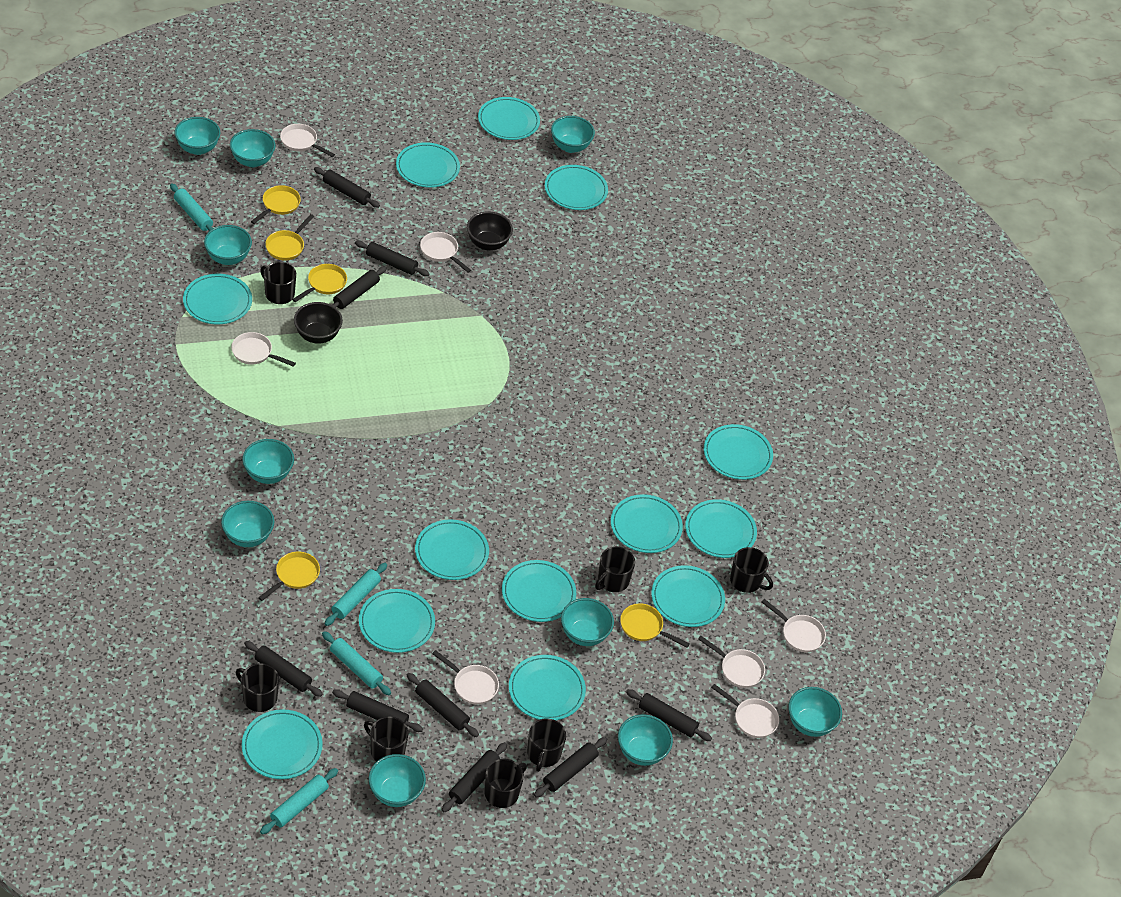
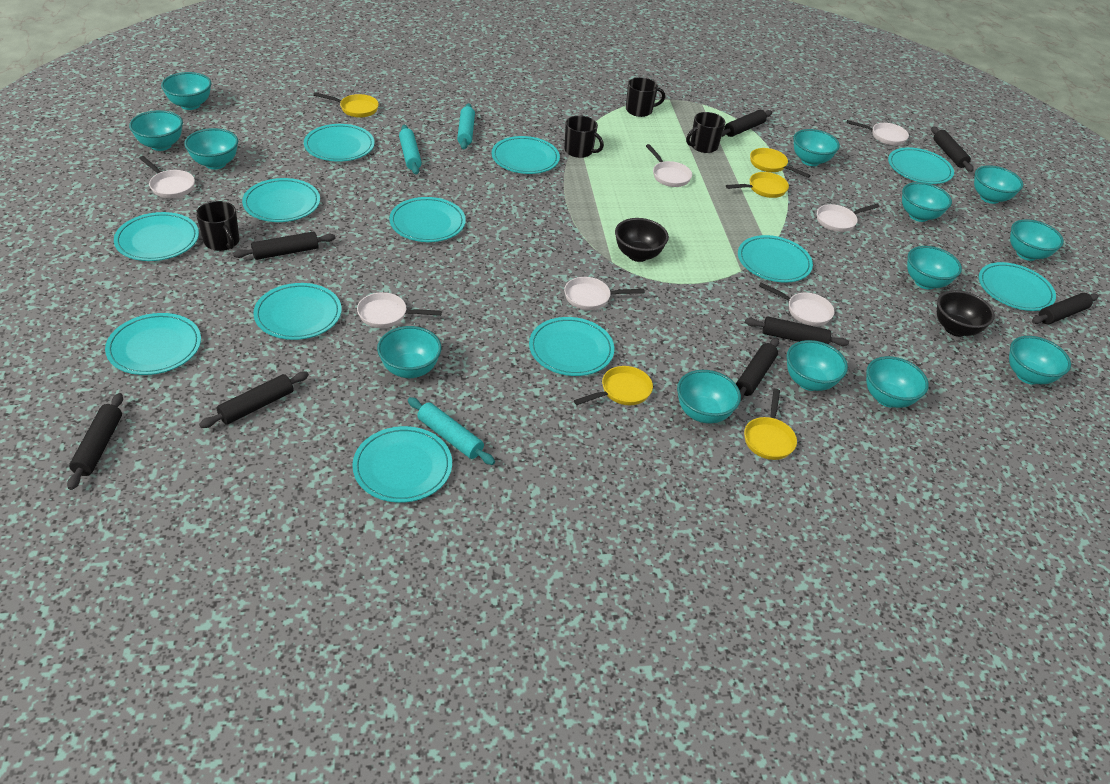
black mug: [236,663,279,712] [260,262,296,304] [364,717,408,762] [485,759,527,808] [527,719,566,772] [595,547,635,592] [730,547,773,593] = 7 -> [196,201,239,251] [564,116,604,158] [626,77,665,117] [686,112,725,153] = 4
black rolling pin: [244,641,323,697] [314,167,380,208] [332,266,387,309] [332,689,423,732] [355,240,430,276] [407,673,479,737] [442,742,507,812] [534,737,608,797] [626,689,712,741] = 9 -> [67,393,123,490] [199,372,309,428] [233,232,335,260] [722,110,772,137] [736,338,779,401] [745,316,849,346] [931,126,974,172] [1032,293,1099,324] = 8
turquoise bowl: [174,117,220,155] [204,225,252,265] [221,501,274,547] [230,129,275,167] [242,439,294,484] [369,754,426,807] [551,116,595,153] [561,598,614,646] [618,714,673,766] [788,687,842,737] = 10 -> [129,110,183,151] [161,72,211,110] [184,128,238,169] [377,326,441,378] [677,370,741,424] [787,340,848,391] [793,129,840,166] [866,356,929,408] [902,182,952,222] [907,246,962,290] [974,165,1023,204] [1009,336,1071,385] [1010,219,1064,261] = 13
turquoise plate: [183,274,252,324] [242,709,323,779] [359,589,435,653] [396,142,460,188] [415,519,489,580] [478,97,540,140] [502,560,576,622] [509,655,586,720] [545,165,608,210] [611,494,683,553] [651,565,725,627] [685,499,757,558] [704,424,773,480] = 13 -> [105,313,201,375] [114,212,199,261] [242,178,320,222] [253,283,342,340] [304,124,375,162] [352,426,452,503] [389,197,466,242] [492,136,560,174] [529,317,614,376] [738,235,813,283] [888,147,954,184] [979,262,1056,311] = 12
turquoise rolling pin: [170,183,213,231] [260,768,338,835] [322,631,391,695] [325,563,387,626] = 4 -> [399,125,422,175] [408,397,495,465] [457,103,475,150] = 3

